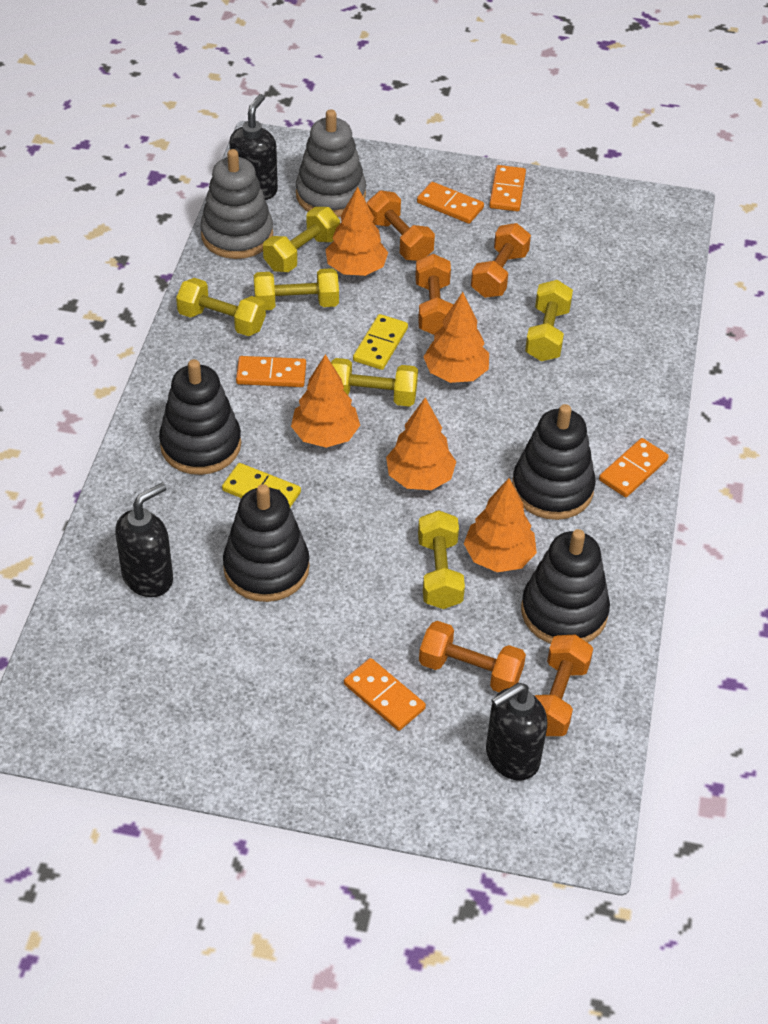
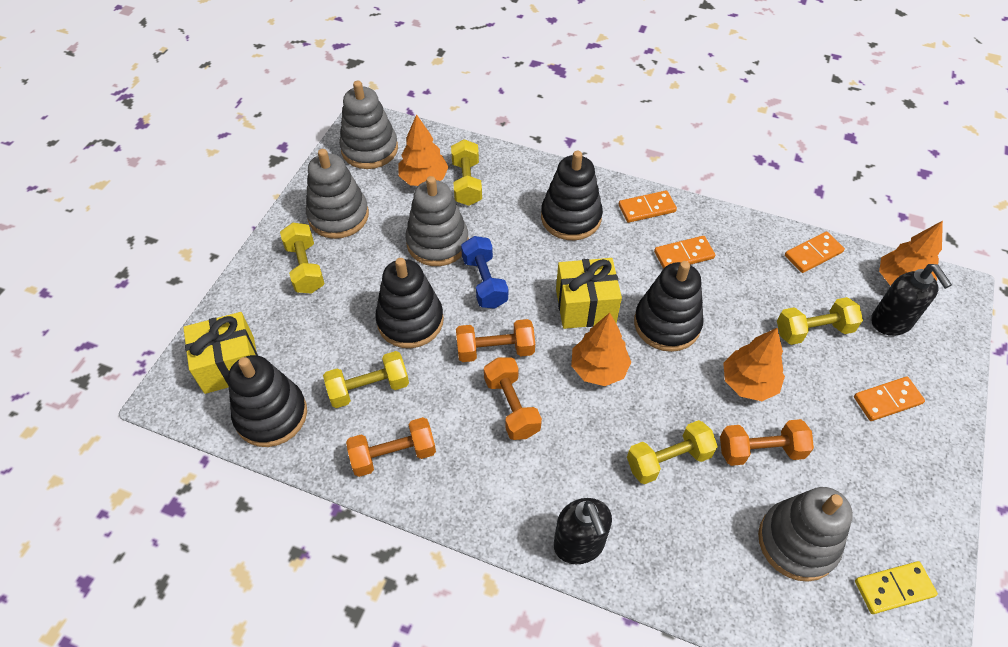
black soap dispenser: [115,483,173,597] [229,94,278,200] [486,683,547,781] = 3 -> [554,498,612,564] [871,264,952,336] = 2
blue dumbbell: none = 0 -> [461,236,508,309] = 1
grey stacking toy: [200,149,273,259] [296,109,366,217] = 2 -> [306,149,369,239] [339,81,398,169] [405,176,469,266] [758,487,853,582] = 4
orange domino: [236,356,306,387] [344,658,426,731] [417,182,484,224] [489,165,526,211] [599,438,669,497] = 5 -> [619,190,677,223] [654,236,715,269] [785,231,845,273] [854,377,925,421] = 4
orange dumbbell: [367,191,435,261] [415,254,453,335] [419,621,526,692] [471,223,531,298] [535,634,593,736] = 5 -> [346,417,436,477] [456,319,535,362] [484,357,542,440] [720,419,814,466] = 4
orange tree: [291,354,360,448] [325,187,388,276] [386,398,456,490] [423,292,489,383] [464,478,537,572] = 5 -> [399,114,448,186] [571,313,631,386] [723,328,785,401] [879,221,943,286] = 4
yellow domino: [222,463,301,507] [353,314,408,370] = 2 -> [855,561,938,614] = 1
yellow dumbbell: [176,278,266,336] [254,268,339,310] [263,207,340,272] [331,358,418,407] [418,510,465,609] [525,280,573,361] = 6 -> [280,223,325,294] [323,351,409,408] [451,139,482,206] [627,420,718,484] [777,297,863,345] = 5
yellow gift: none = 0 -> [183,312,258,394] [556,258,622,329] = 2

